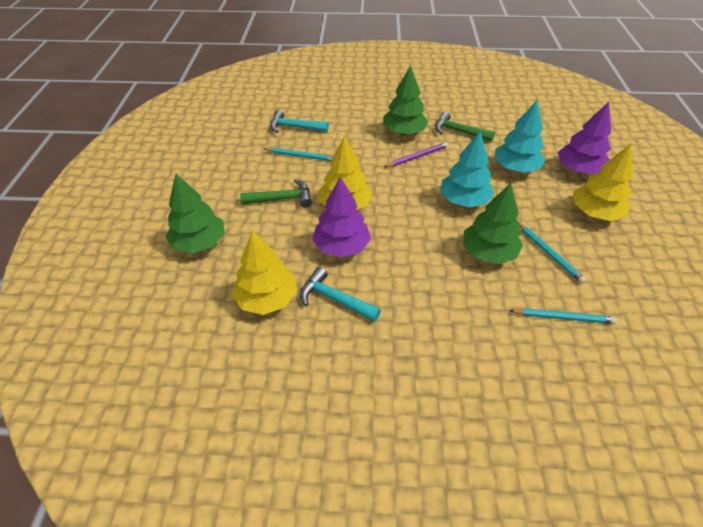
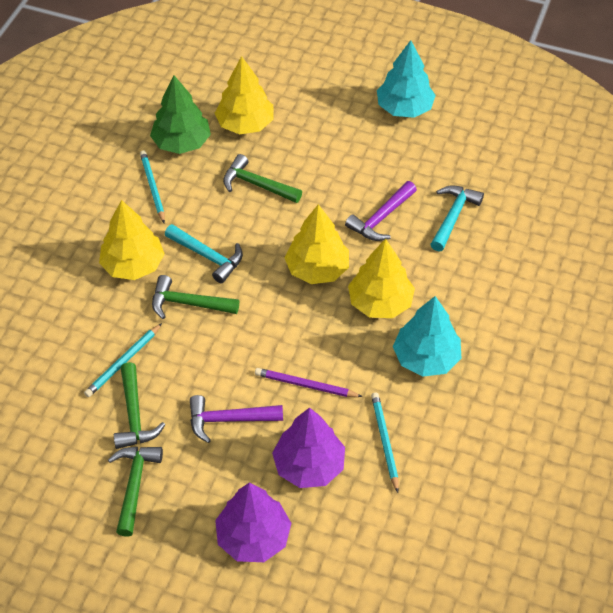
green hammer: [240,179,312,208] [435,111,495,142] = 2 -> [108,447,163,537] [114,362,166,449] [152,275,239,319] [223,154,302,203] = 4
green tree: [165,174,225,254] [383,65,428,135] [463,183,523,264] = 3 -> [150,75,211,154] = 1
purple hammer: none = 0 -> [190,395,283,443] [345,181,417,241] = 2
yellow tree: [232,230,297,315] [319,136,373,210] [573,144,633,221] = 3 -> [99,200,165,280] [215,56,274,134] [284,204,349,284] [348,239,415,318] = 4

